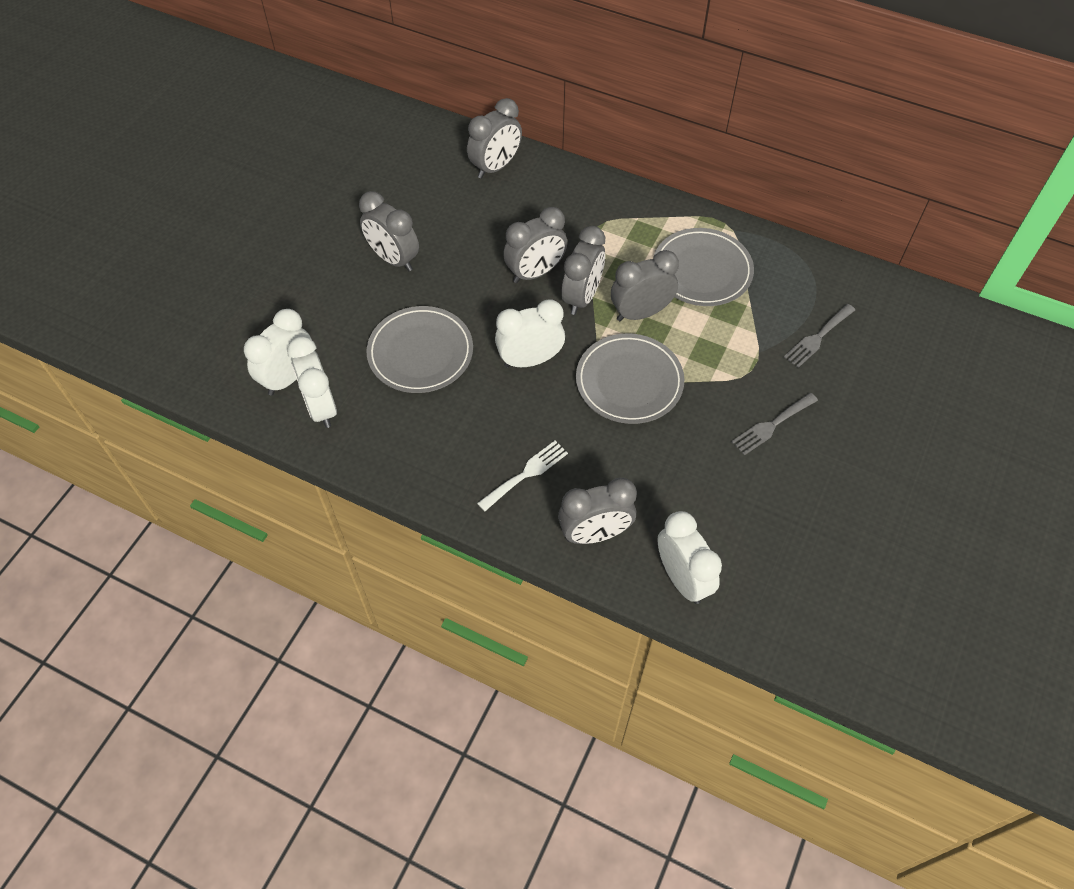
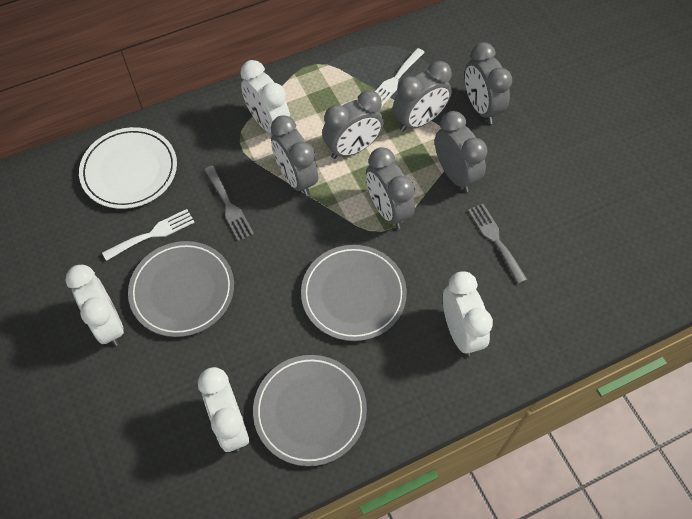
white fork: [477,441,568,511] = 1 -> [102,209,195,261] [375,48,425,107] = 2
white plate: none = 0 -> [79,127,177,209] = 1

